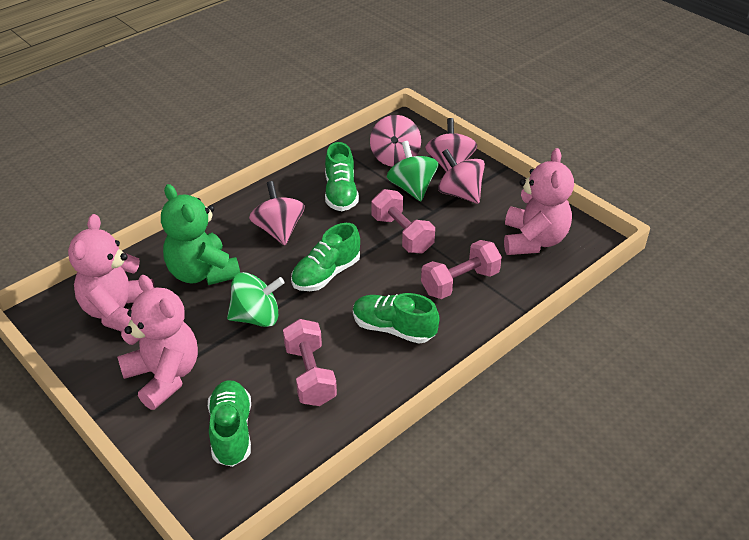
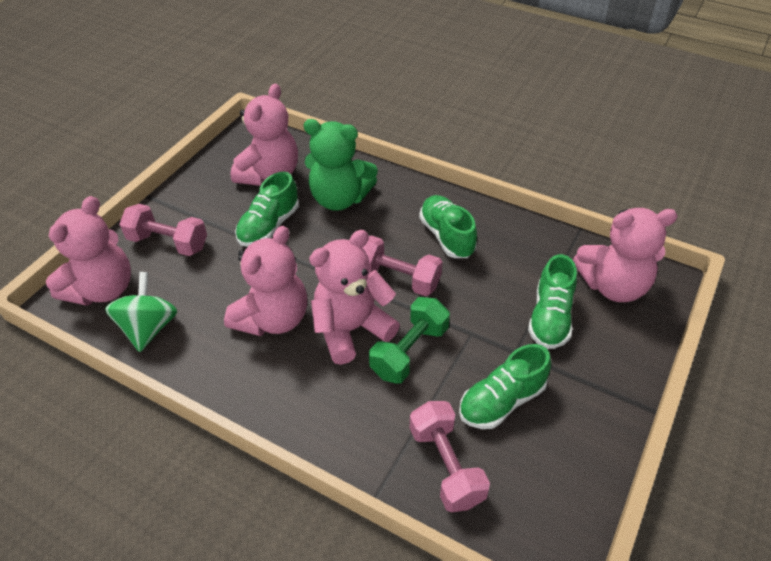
green dumbbell: none = 0 -> [369,297,450,384] = 1
green spinning top: [227,272,285,327] [387,141,439,201] = 2 -> [105,272,177,352] = 1
pink spinning top: [249,181,305,245] [370,115,421,167] [425,118,477,172] [438,149,485,204] = 4 -> none = 0
pink teddy bear: [68,214,155,331] [117,275,198,410] [504,148,574,255] = 3 -> [46,196,131,306] [224,226,307,336] [231,84,298,186] [309,230,400,365] [573,208,678,302] = 5

